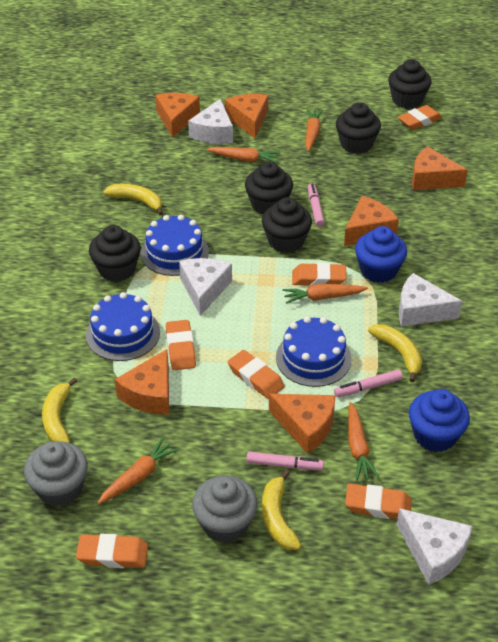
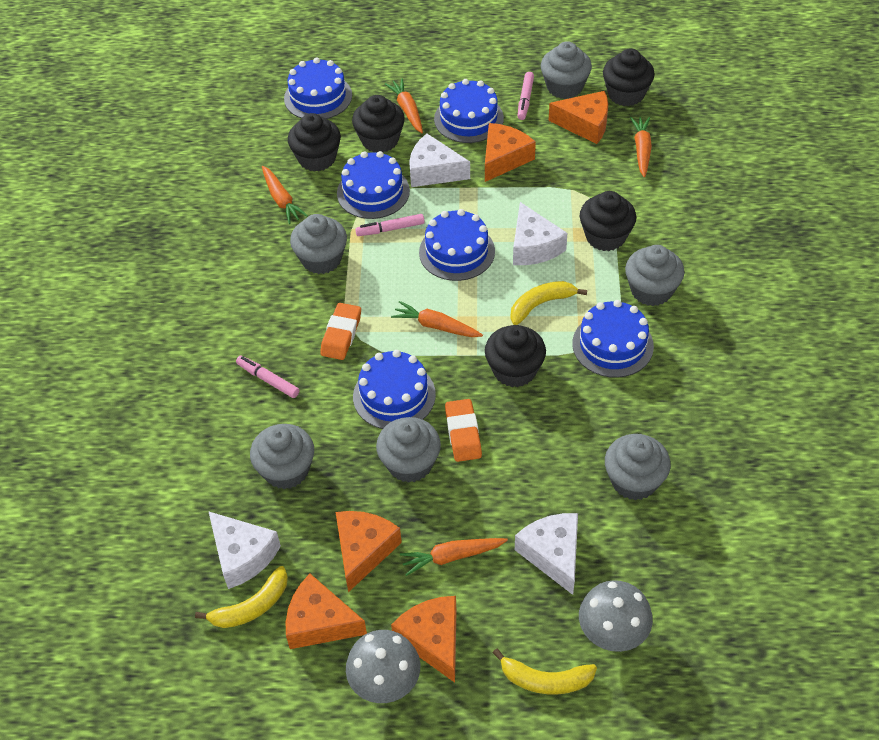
blue cake: [86,292,160,361] [141,215,209,276] [276,316,351,387] = 3 -> [284,57,352,119] [337,151,410,219] [353,350,436,429] [419,209,495,281] [434,79,504,143] [572,300,654,378] = 6
blue cupcake: [355,226,407,283] [409,389,470,452] = 2 -> none = 0
grey cupcake: [24,441,88,506] [192,476,258,543] = 2 -> [250,424,314,489] [290,214,347,274] [376,417,441,483] [541,41,592,99] [605,434,671,500] [625,245,684,306] = 6
grey mushroom: none = 0 -> [346,630,420,703] [579,580,653,652] = 2
orange cheese: [114,349,169,414] [155,93,200,137] [225,94,268,138] [269,394,336,454] [344,196,399,246] [412,146,468,190] = 6 -> [286,574,367,649] [336,511,402,592] [391,596,457,683] [485,123,536,182] [549,91,608,144] = 5
orange eraser: [76,534,148,568] [166,320,196,370] [228,350,285,399] [292,263,347,286] [345,484,412,519] [398,105,442,130] = 6 -> [320,303,361,360] [445,399,482,462] = 2
yellow banana: [42,377,77,443] [103,184,163,215] [262,470,301,550] [368,324,422,382] = 4 -> [195,566,288,628] [493,648,597,695] [510,281,587,325] = 3

